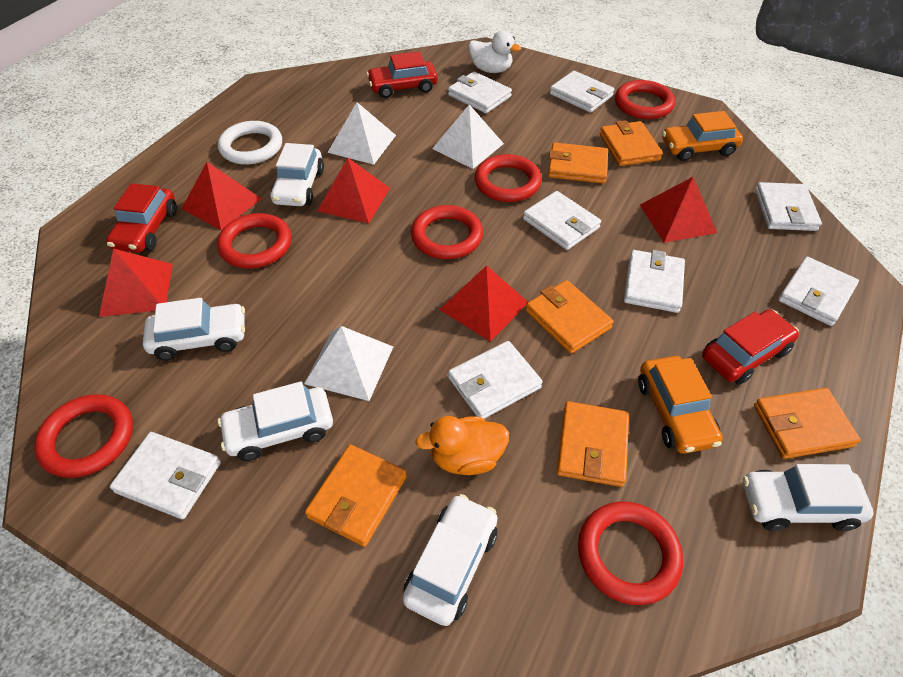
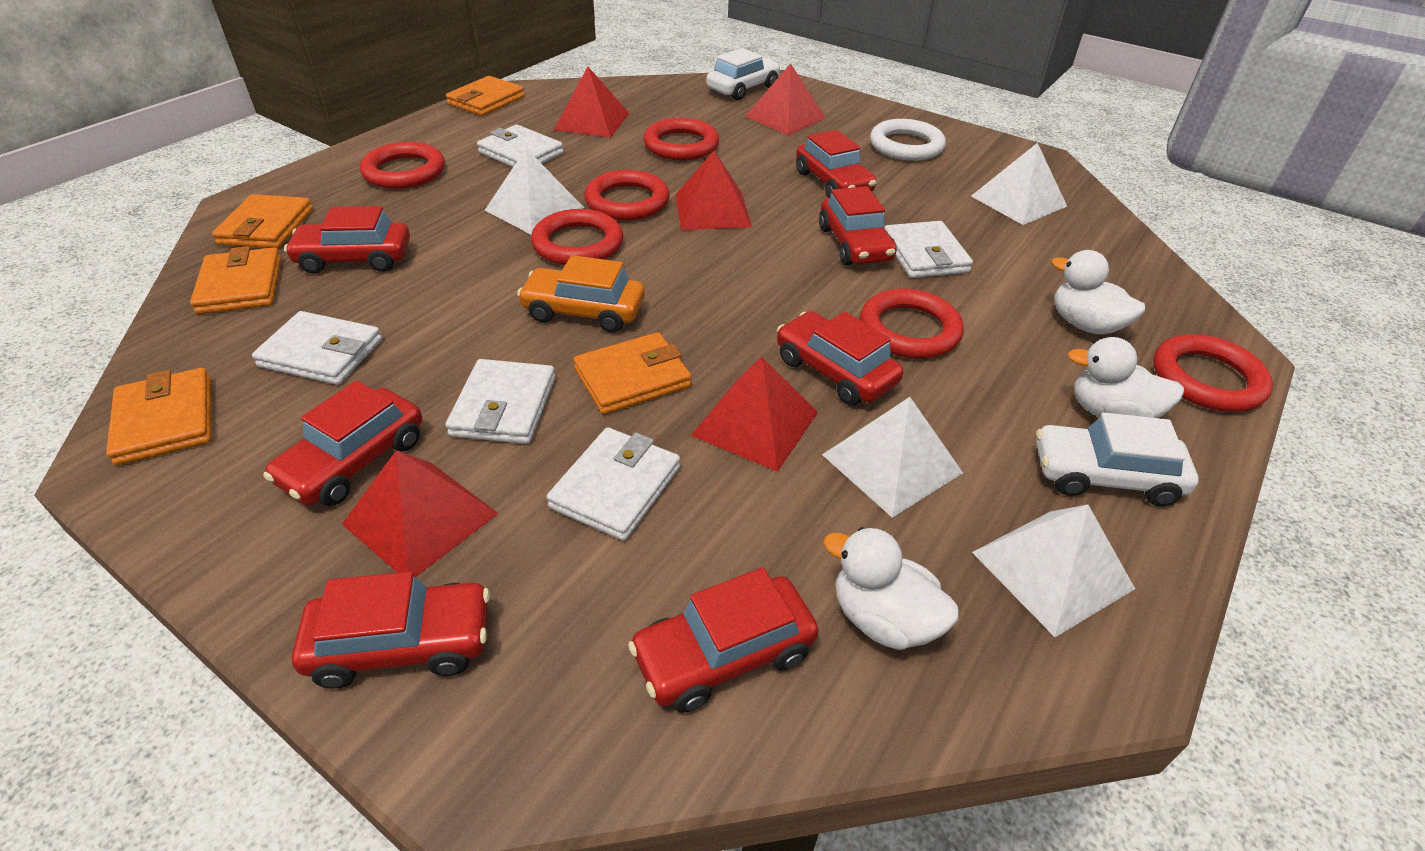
orange car: [638,356,722,454] [662,111,743,161] = 2 -> [517,255,645,332] = 1
orange duck: [415,416,509,475] = 1 -> none = 0
orange wallet: [305,445,407,547] [526,280,614,354] [548,142,608,183] [557,401,629,487] [600,120,663,166] [754,388,861,459] = 6 -> [106,368,211,465] [190,246,281,314] [212,194,313,249] [446,76,525,116] [573,332,691,414] = 5
red car: [106,183,177,253] [366,51,438,98] [702,309,799,385] = 3 -> [263,380,422,506] [284,206,410,274] [292,572,490,688] [628,568,819,713] [777,311,903,405] [796,130,877,198] [819,186,897,265] = 7
white car: [143,298,245,361] [218,381,333,461] [270,143,324,206] [402,494,498,626] [743,464,874,531] = 5 -> [706,48,780,100] [1036,412,1199,506] = 2
white duck: [468,30,521,73] = 1 -> [823,527,959,650] [1051,250,1145,334] [1068,337,1184,418] = 3
white pyramid: [304,326,393,401] [327,102,396,165] [432,105,504,169] = 3 -> [485,148,584,235] [822,397,963,518] [971,143,1067,225] [972,505,1135,637] = 4
white wallet: [110,432,221,519] [448,72,512,113] [448,341,543,419] [523,191,601,250] [550,71,615,113] [624,250,685,313] [755,182,822,231] [778,257,859,326] = 8 -> [252,311,382,385] [445,359,555,444] [477,125,563,167] [546,427,680,541] [884,221,973,278] = 5

